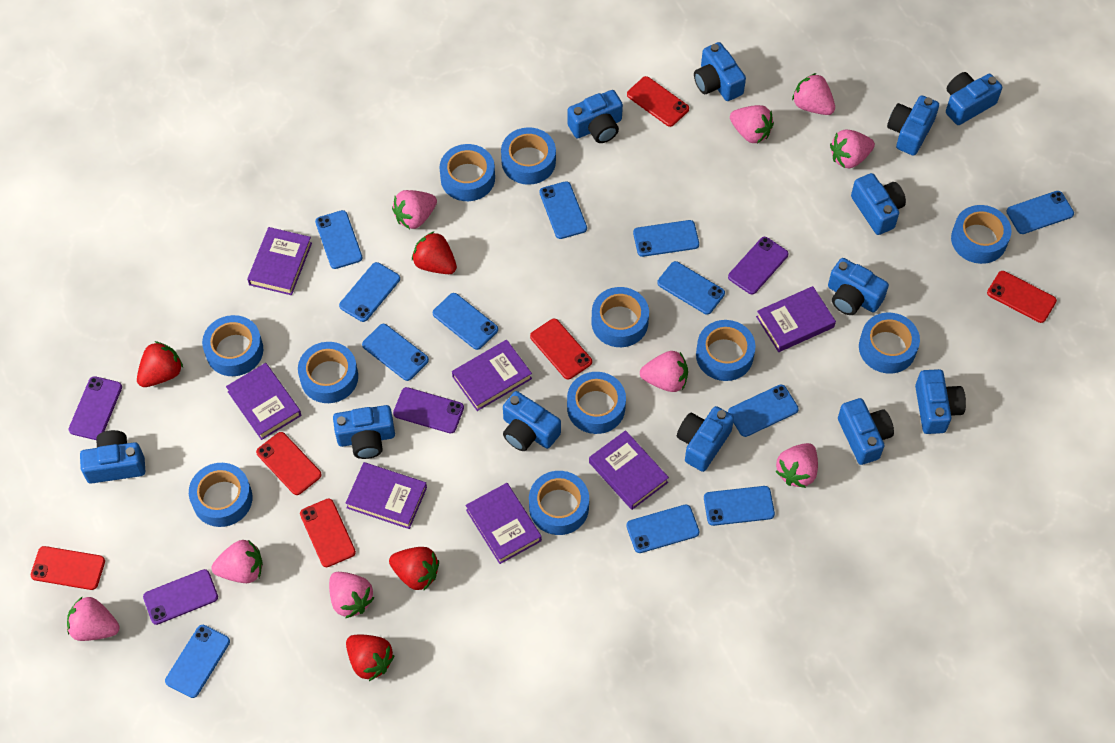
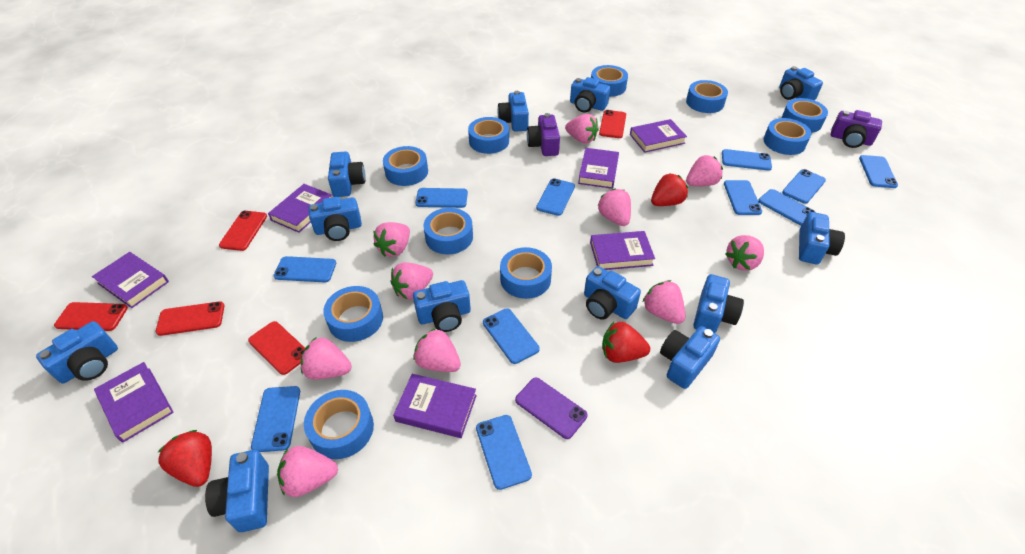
blue phone: [165,625,230,698] [315,210,362,269] [339,262,400,322] [362,324,429,381] [433,293,498,350] [539,181,587,239] [626,505,700,553] [633,220,699,257] [657,261,725,315] [704,486,775,526] [728,385,799,437] [1006,191,1074,234] = 12 -> [251,386,300,452] [274,256,336,282] [415,188,468,208] [476,415,532,490] [483,308,540,364] [536,178,575,216] [722,149,772,171] [724,180,762,215] [758,189,816,226] [782,169,826,204] [859,155,898,188] = 11
blue tape: [189,463,252,527] [202,315,263,376] [298,342,358,403] [440,144,495,201] [501,127,556,185] [529,471,589,535] [567,372,626,434] [591,287,649,347] [696,320,756,381] [859,313,920,374] [951,205,1012,264] = 11 -> [304,390,374,459] [323,286,383,342] [383,146,428,186] [423,208,473,254] [468,117,509,154] [500,247,552,299] [591,65,628,97] [686,80,728,113] [764,118,811,155] [782,98,828,133] = 10
pink strawberry: [67,596,120,641] [212,540,263,583] [329,572,375,619] [392,190,437,229] [640,351,688,392] [730,105,774,143] [775,443,818,488] [792,73,835,115] [830,129,875,168] = 9 -> [277,446,338,497] [300,337,352,380] [373,222,410,257] [390,262,433,300] [413,328,461,372] [565,114,599,144] [597,189,631,226] [643,280,685,324] [686,155,723,186] [725,235,764,271] = 10
purple camera: none = 0 -> [527,113,560,156] [831,110,882,148] = 2
purple phone: [68,376,122,440] [143,569,218,625] [393,387,464,433] [728,237,788,294] = 4 -> [515,378,588,439] = 1
red phone: [31,546,105,590] [256,432,322,495] [300,498,356,567] [530,319,592,380] [627,76,689,127] [987,271,1057,323] = 6 -> [54,302,128,331] [156,301,224,336] [219,211,267,251] [248,321,305,375] [599,110,626,138] = 5
red strawberry: [137,341,183,387] [346,635,395,681] [389,547,439,590] [412,231,457,274] = 4 -> [157,430,212,487] [602,322,650,363] [651,173,688,206] = 3

